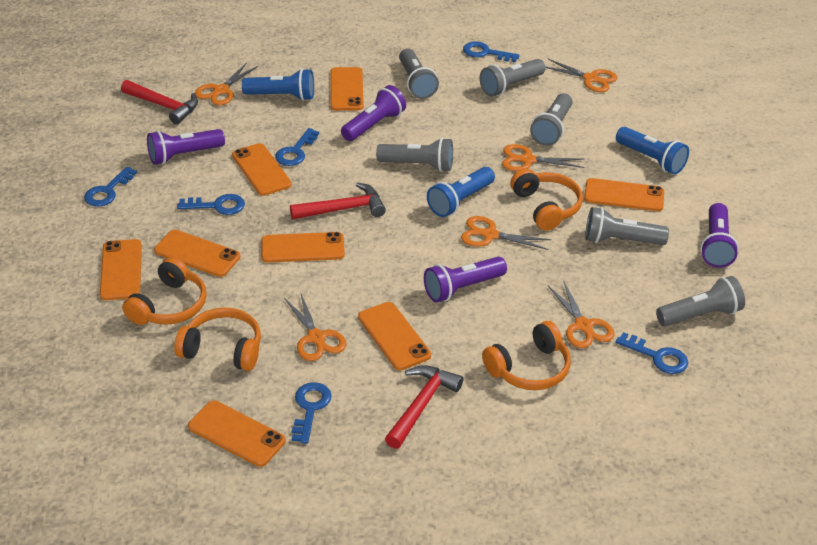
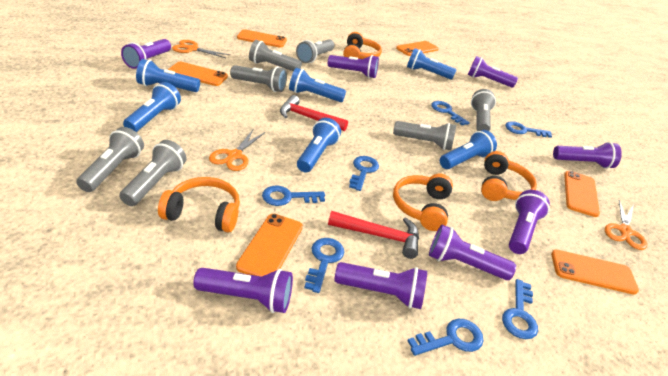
blue flashlight: [242,68,314,101] [427,167,495,217] [616,127,689,174] = 3 -> [123,82,181,132] [136,59,200,92] [289,68,346,102] [297,118,341,172] [407,48,456,79] [440,130,497,169] = 6
blue key: [84,167,137,207] [177,194,245,215] [275,128,319,166] [292,382,332,444] [463,42,520,62] [616,332,688,374] = 6 -> [262,186,325,206] [304,238,344,293] [349,156,379,191] [408,319,483,356] [431,101,470,125] [502,279,538,339] [505,121,552,138] = 7
grey flashlight: [376,138,453,172] [399,48,439,99] [480,59,545,96] [530,93,573,146] [585,207,669,245] [656,276,745,326] = 6 -> [76,127,144,192] [119,140,186,206] [230,65,287,92] [249,40,302,71] [296,39,335,63] [393,121,456,150] [471,89,496,131] = 7
orange phone: [100,239,142,300] [154,230,241,277] [188,400,286,467] [232,143,292,196] [261,232,345,263] [330,67,364,111] [358,302,431,370] [584,178,664,211] = 8 -> [168,62,228,86] [236,214,303,276] [237,29,287,48] [396,41,439,56] [551,250,639,295] [564,171,600,217] = 6
orange scissors: [195,62,258,105] [284,292,346,361] [461,216,551,250] [502,144,585,171] [545,59,618,92] [548,280,615,348] = 6 -> [172,40,230,58] [209,130,265,171] [605,200,647,250] = 3
purple flashlight: [147,129,225,165] [341,85,406,141] [424,257,507,303] [700,203,739,268] = 4 -> [121,39,171,69] [193,268,293,313] [328,55,379,78] [335,262,427,309] [429,225,516,280] [468,56,518,87] [509,190,550,254] [553,142,622,169] = 8
red hammer: [121,80,198,124] [290,182,386,220] [385,365,463,449] = 3 -> [280,95,348,131] [328,211,419,259] = 2

